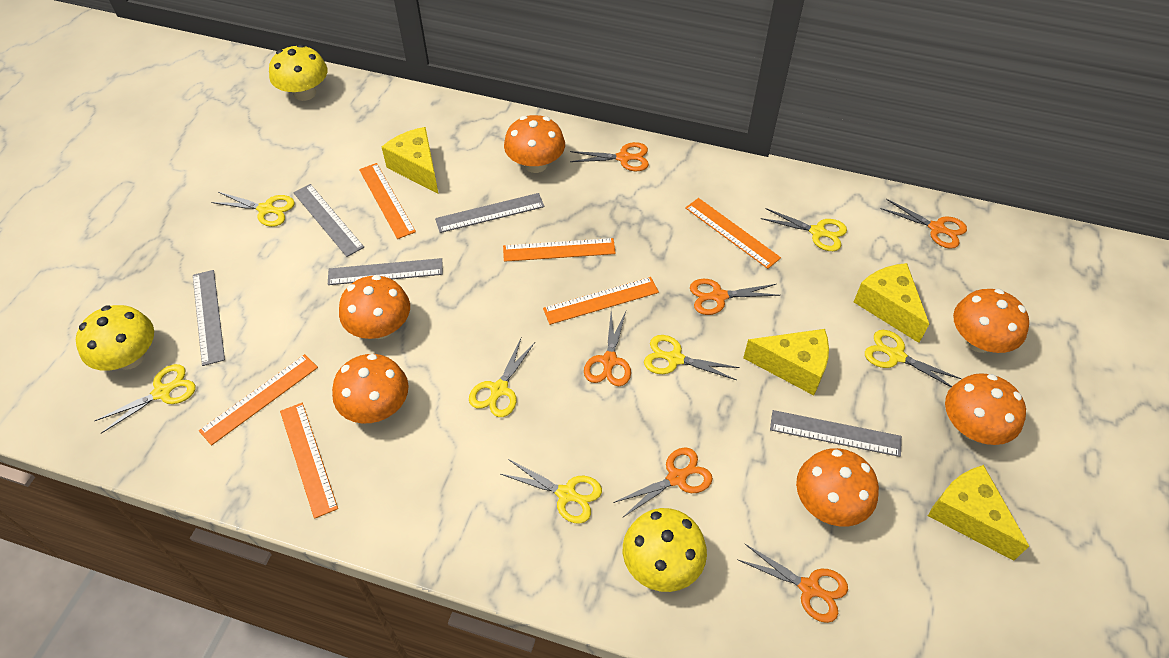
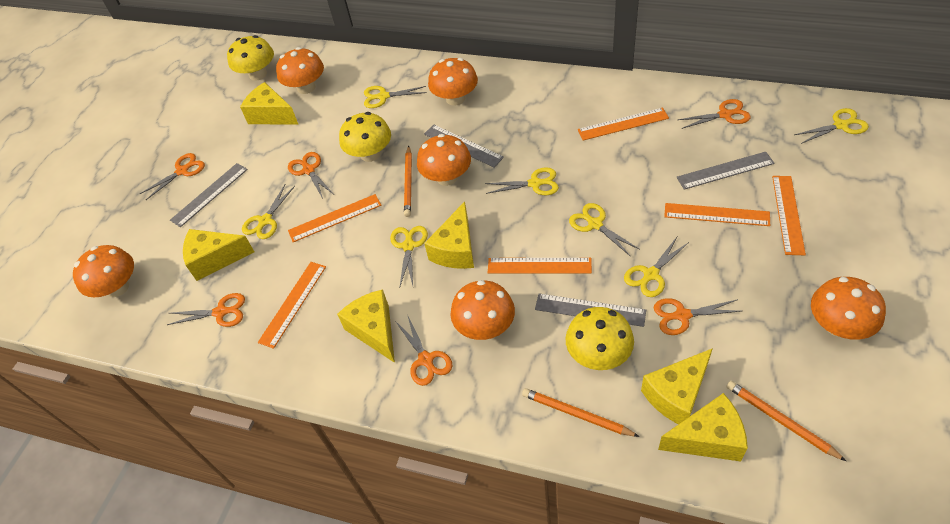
grey ruler: [193,270,225,366] [294,184,364,257] [328,258,443,285] [435,193,544,233] [770,410,902,457] = 5 -> [170,163,248,227] [424,124,504,167] [535,294,646,327] [676,152,775,190] = 4
orange pencil: none = 0 -> [404,146,412,217] [522,388,640,437] [727,381,846,461] = 3
yellow cheese: [382,127,438,194] [743,329,829,395] [854,263,929,343] [928,465,1029,561] = 4 -> [183,229,254,281] [240,82,299,125] [337,289,395,363] [424,201,474,269] [641,348,713,424] [658,393,748,461] = 6

